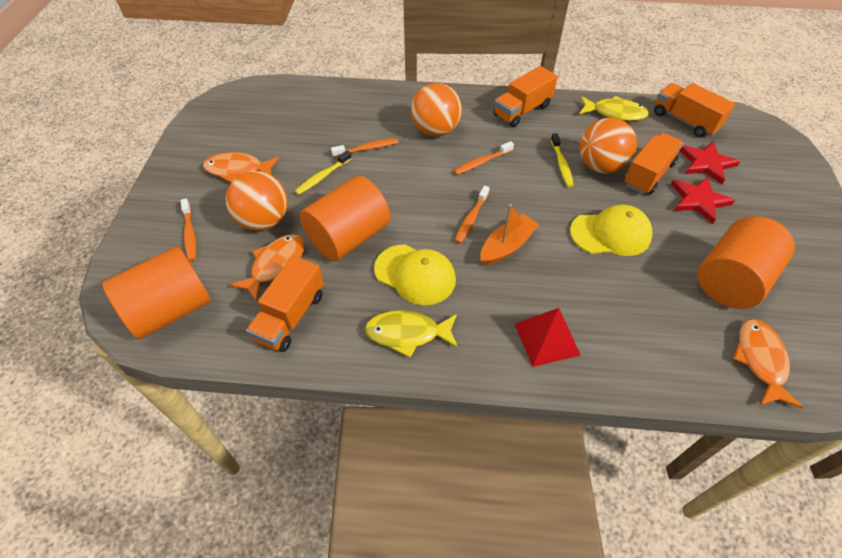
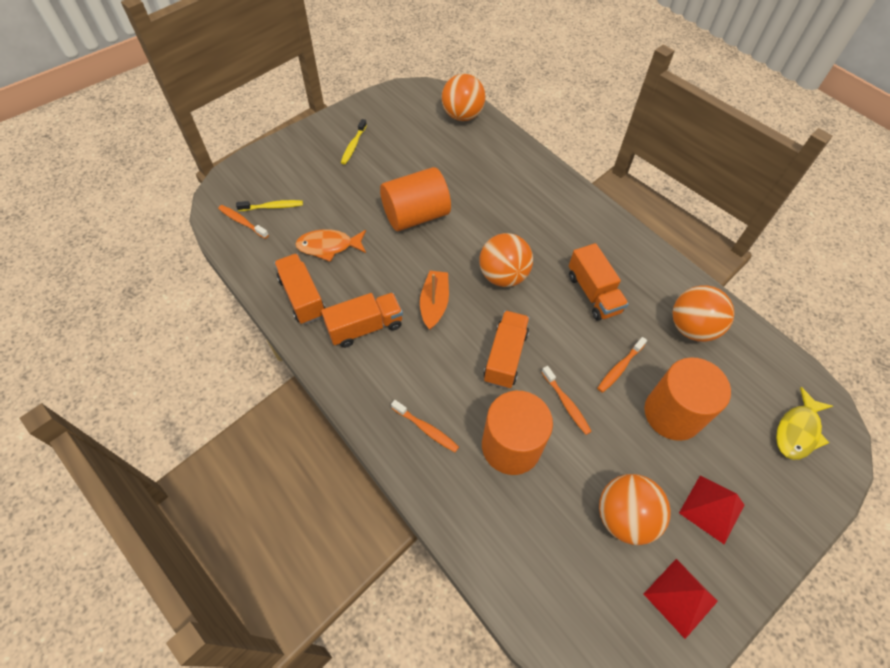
orange ball: [225,171,288,231] [411,83,462,137] [579,118,637,174] = 3 -> [442,74,486,121] [479,233,533,287] [599,474,671,545] [673,286,734,342] = 4
orange fish: [203,152,279,182] [230,234,305,302] [733,319,803,408] = 3 -> [295,229,366,262] = 1
red pyramid: [515,308,580,367] = 1 -> [644,559,718,639] [679,476,744,544] = 2
red star: [671,177,735,224] [680,141,740,184] = 2 -> none = 0
yellow cap: [374,245,456,306] [570,205,653,256] = 2 -> none = 0
yellow fish: [365,310,458,358] [579,96,649,121] = 2 -> [776,387,833,460] = 1

